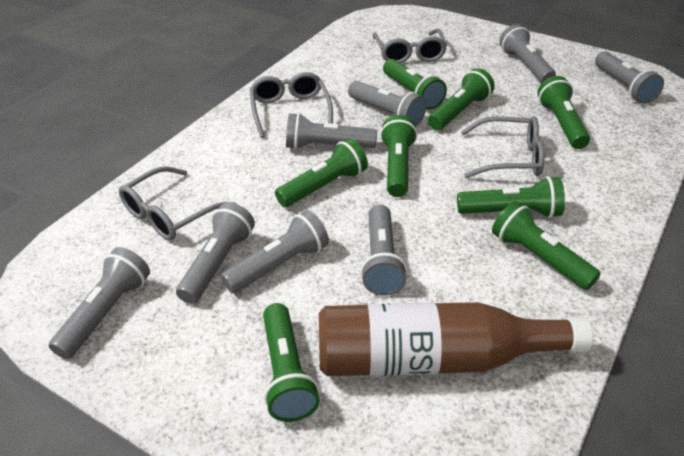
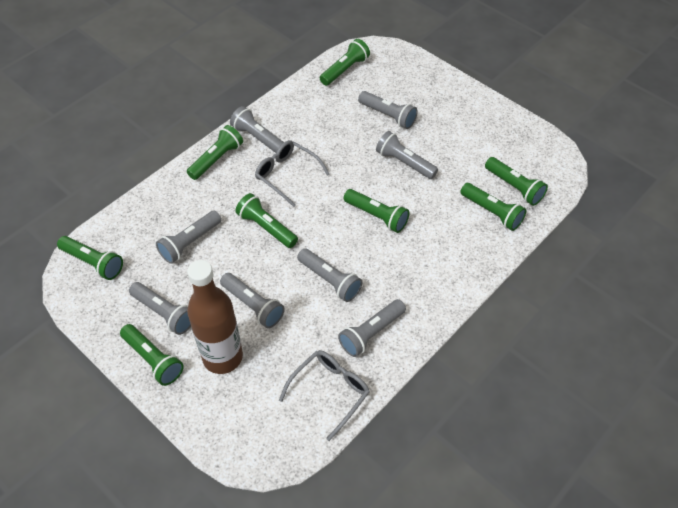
grey glasses: [119,166,237,240] [250,72,333,138] [373,29,447,63] [461,116,545,178] = 4 -> [255,140,330,207] [279,350,370,441] = 2

